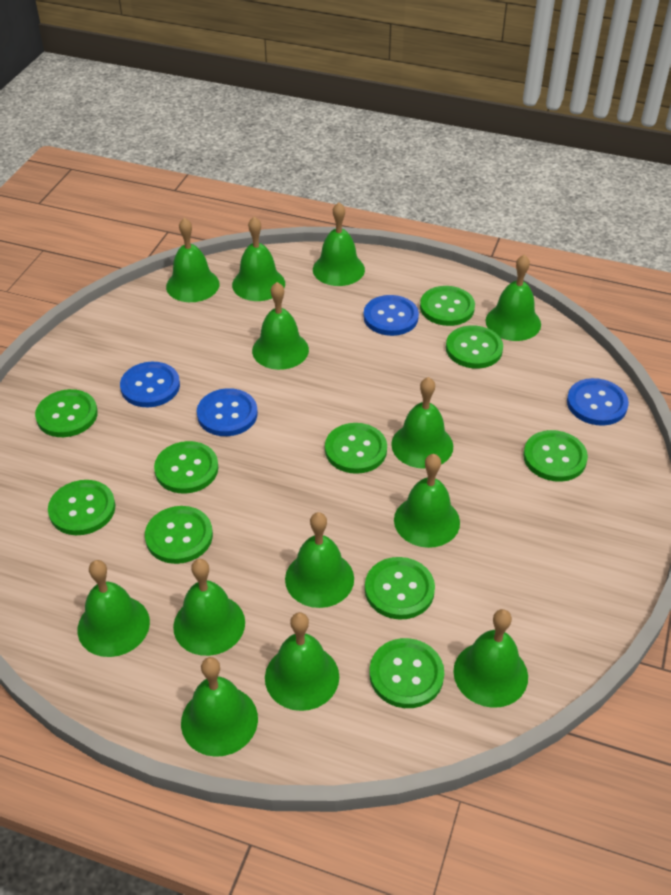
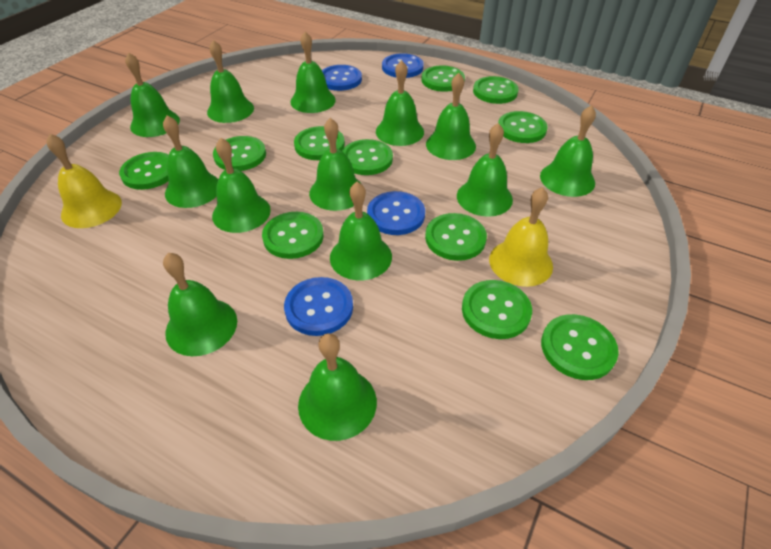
green button: [35,389,98,437] [48,480,115,535] [145,506,213,564] [154,441,219,494] [325,423,387,474] [365,557,435,620] [369,638,444,708] [420,286,475,326] [446,326,503,369] [523,430,588,482] = 10 -> [119,152,169,190] [213,136,266,171] [262,212,324,259] [294,126,345,160] [342,139,393,175] [421,65,465,92] [425,213,487,261] [462,280,532,339] [473,76,519,104] [498,111,548,143] [541,314,619,380] = 11
yellow bell: none = 0 -> [47,134,122,228] [489,187,553,287] = 2

